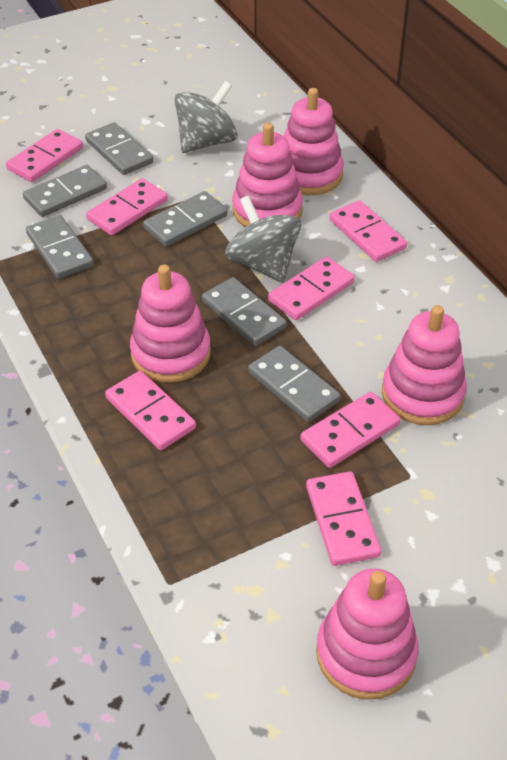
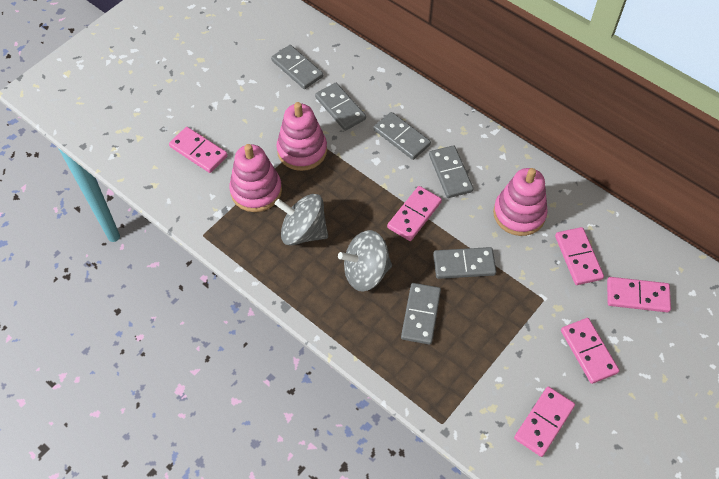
pink domino: [6,129,83,182] [86,178,168,235] [105,371,196,450] [268,256,355,320] [300,392,401,468] [306,471,381,566] [329,200,407,262] = 7 -> [169,127,228,173] [387,186,442,241] [514,386,575,457] [555,227,604,285] [561,318,619,384] [607,277,671,312] = 6
pink stacking toy: [130,264,211,383] [232,123,303,227] [284,88,344,195] [316,568,419,700] [382,305,467,425] = 5 -> [229,144,282,212] [277,102,327,171] [493,168,548,236] = 3

